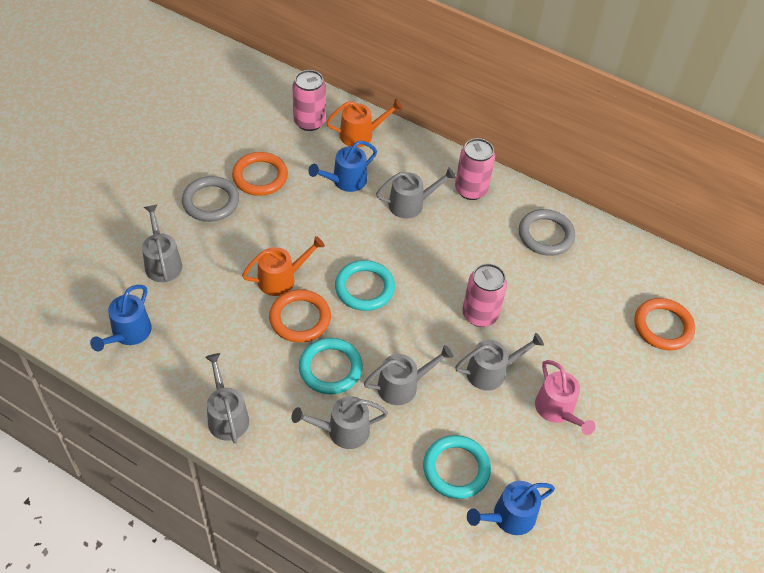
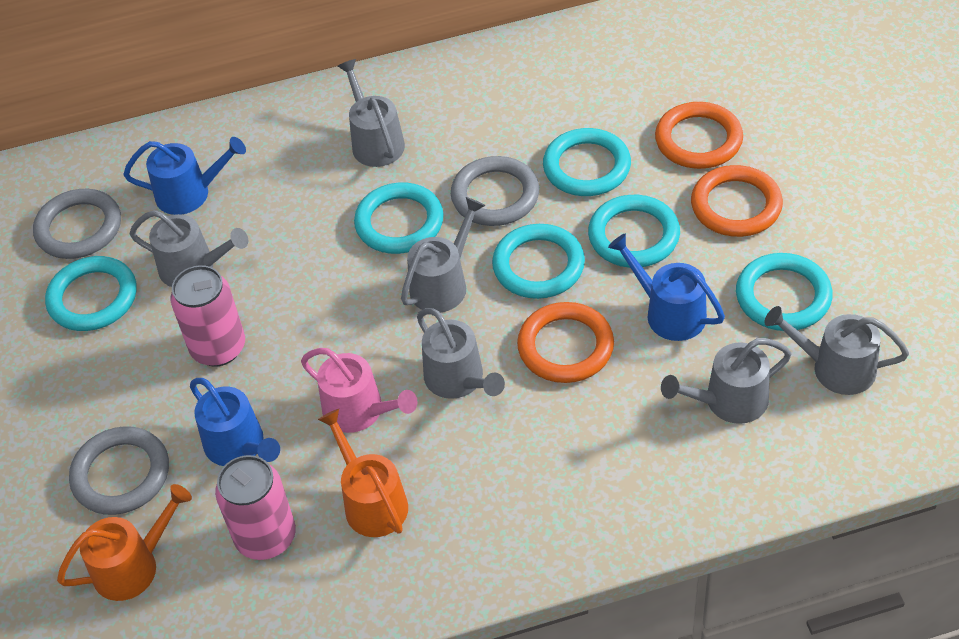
grey ring: [182,176,239,222] [519,209,575,256] = 2 -> [33,189,121,259] [69,426,169,515] [451,156,539,226] = 3
pink can: [293,70,326,131] [455,138,495,200] [462,264,507,327] = 3 -> [170,265,245,367] [215,455,296,560] = 2
turquoise ring: [299,338,363,394] [335,260,395,311] [423,435,491,499] = 3 -> [45,256,136,331] [354,183,444,254] [492,224,585,299] [543,128,631,196] [588,195,680,268] [736,253,833,331] = 6

